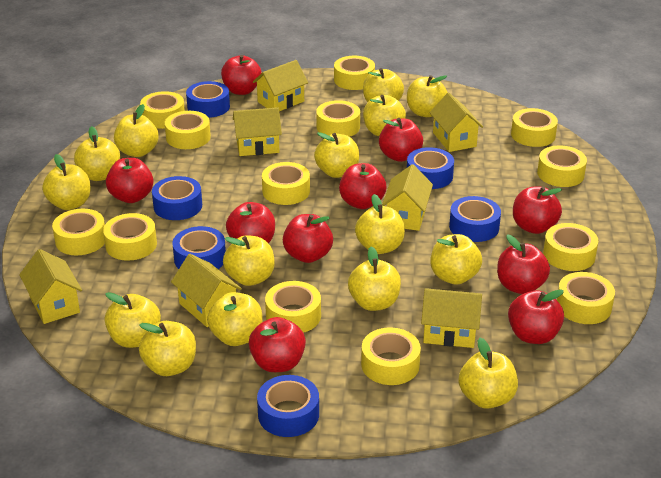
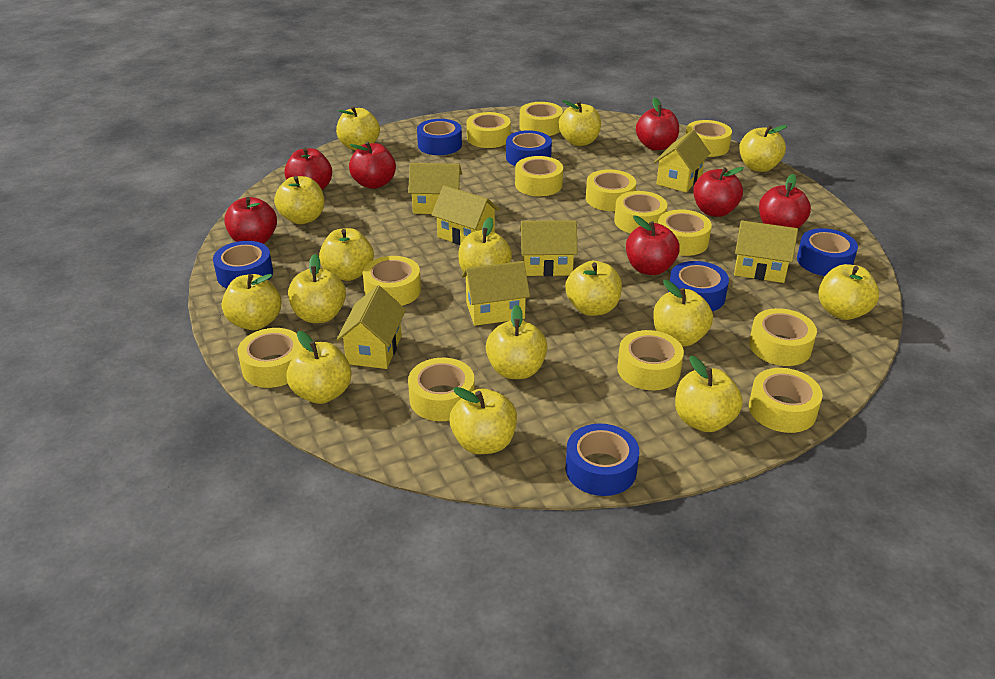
red apple: [106,158,154,203] [221,55,262,95] [226,202,275,243] [249,317,306,372] [283,214,333,263] [339,163,386,209] [379,118,423,162] [497,235,550,294] [508,289,564,344] [513,186,562,234] = 10 -> [224,197,277,244] [284,148,332,190] [349,142,396,189] [626,216,680,275] [636,98,679,151] [693,167,744,217] [759,174,811,228] = 7

